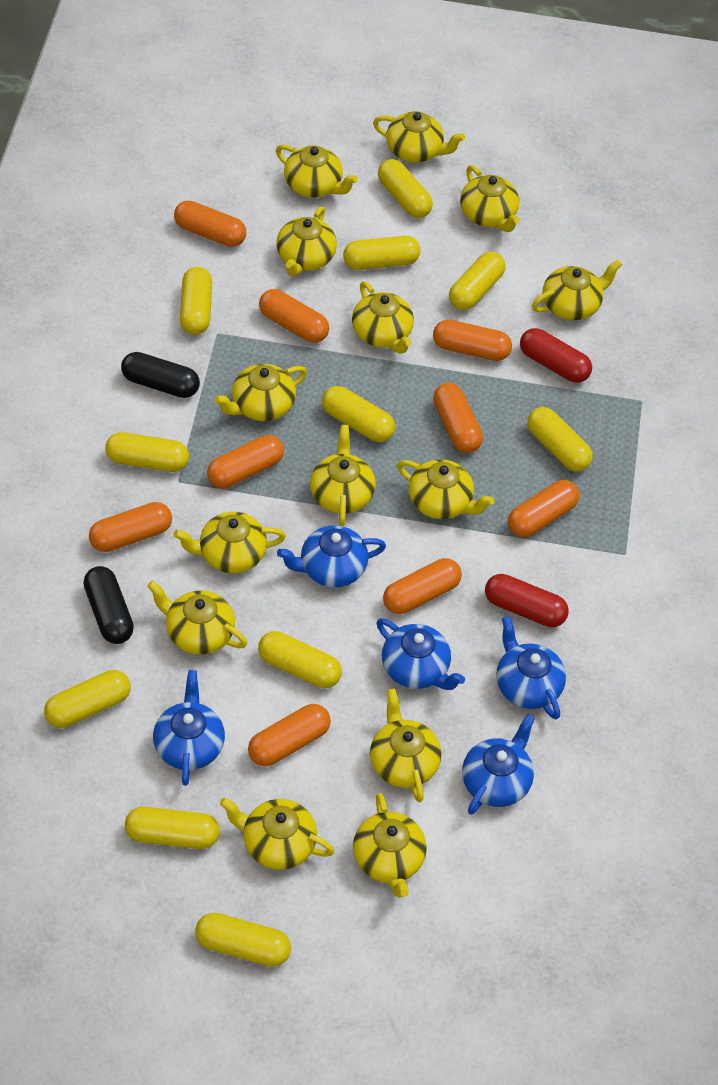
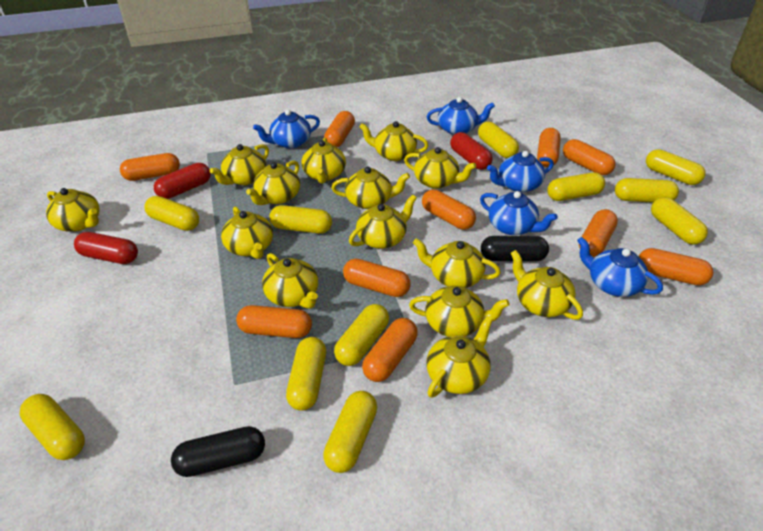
orange capsule: [89,502,172,552] [174,201,246,247] [207,435,284,488] [248,704,331,766] [259,289,329,343] [383,558,462,614] [433,320,512,361] [433,383,483,453] [508,480,580,537] = 9 -> [120,153,180,181] [236,305,312,338] [324,111,355,147] [343,259,411,297] [362,318,418,382] [422,189,476,230] [537,128,561,167] [563,139,616,175] [579,209,618,257] [638,248,713,285] = 10
red capsule: [485,574,569,627] [520,328,592,383] = 2 -> [74,232,138,264] [154,163,211,199] [450,132,493,170] = 3

